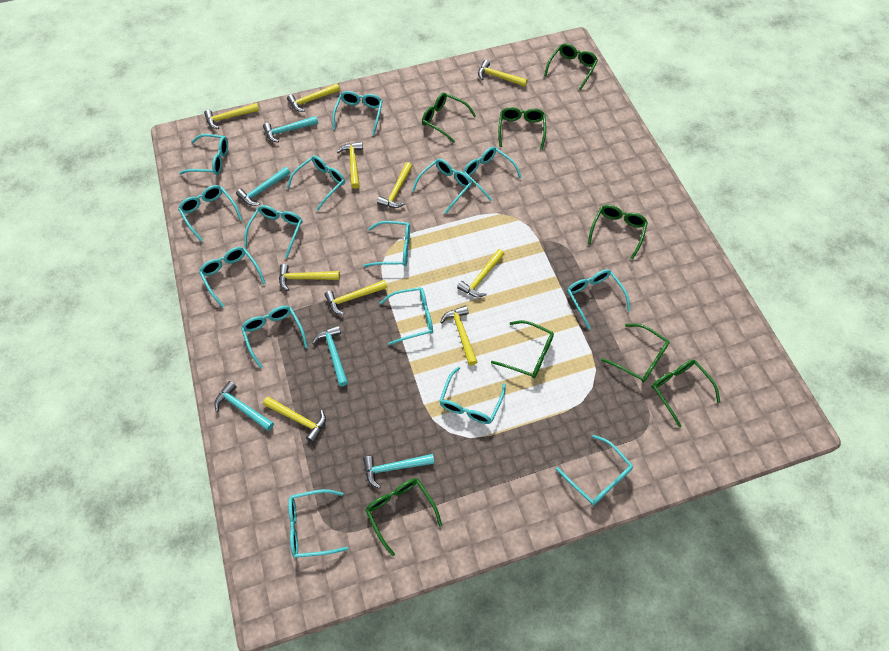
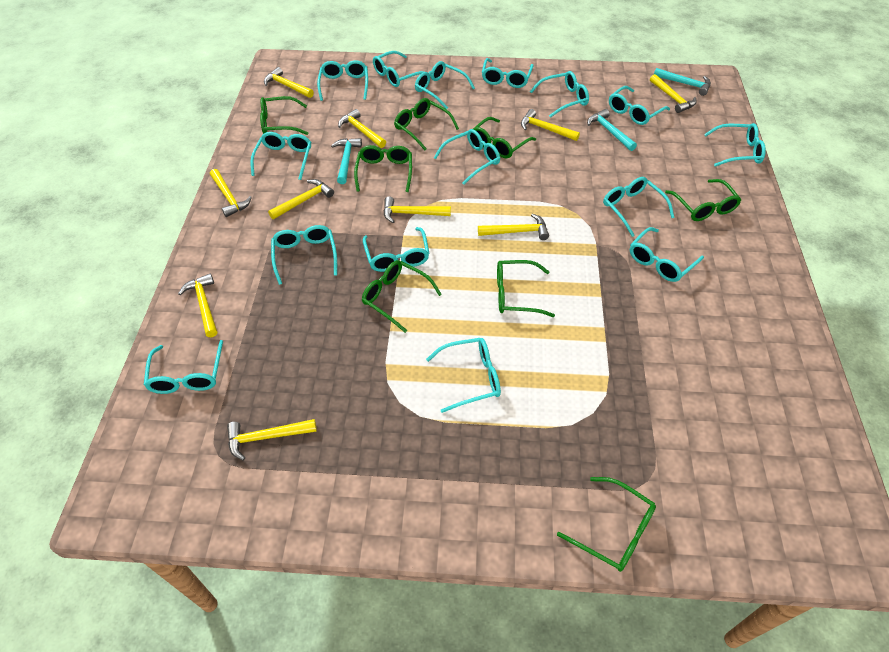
turquoise hammer: [214,381,274,431] [236,167,290,206] [263,116,318,142] [312,325,348,386] [363,454,435,489] = 5 -> [331,138,362,184] [587,109,637,151] [654,68,711,96] = 3

